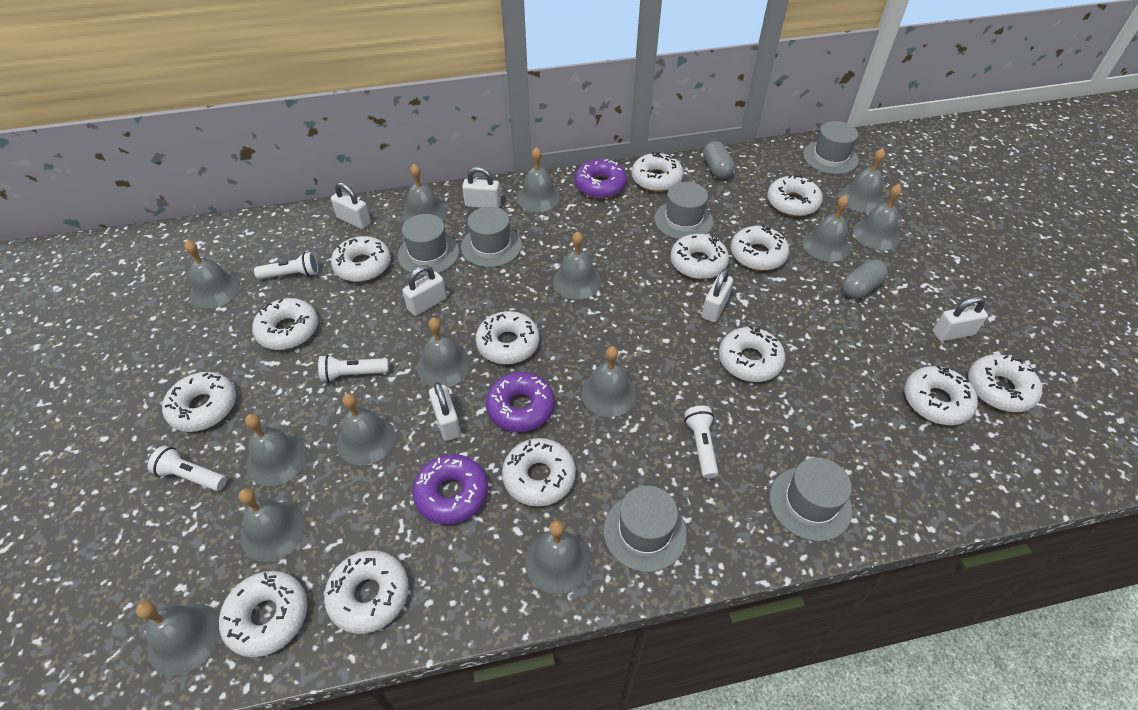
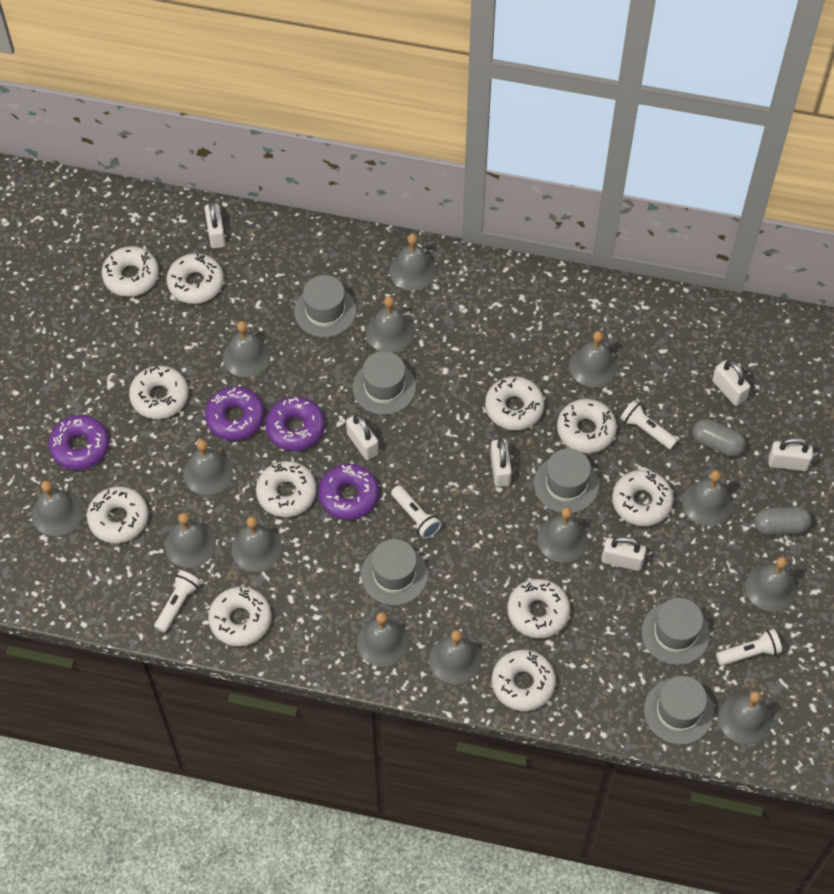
purple donut: [412,454,488,525] [486,372,555,432] [574,159,627,198] = 3 -> [49,415,109,470] [205,387,264,441] [265,397,325,451] [318,464,379,520] = 4
white donut: [162,372,236,432] [219,571,308,658] [252,298,318,350] [324,550,409,634] [331,236,391,282] [475,311,539,364] [502,438,576,507] [631,152,684,192] [670,234,729,279] [719,326,785,382] [730,225,789,271] [767,175,823,217] [904,365,978,425] [968,354,1042,412] = 14 -> [87,486,148,543] [102,246,159,297] [129,366,189,419] [166,253,224,304] [208,587,271,646] [256,461,317,517] [485,376,544,430] [492,650,556,711] [507,579,570,638] [557,399,617,453] [612,470,674,526] = 11

